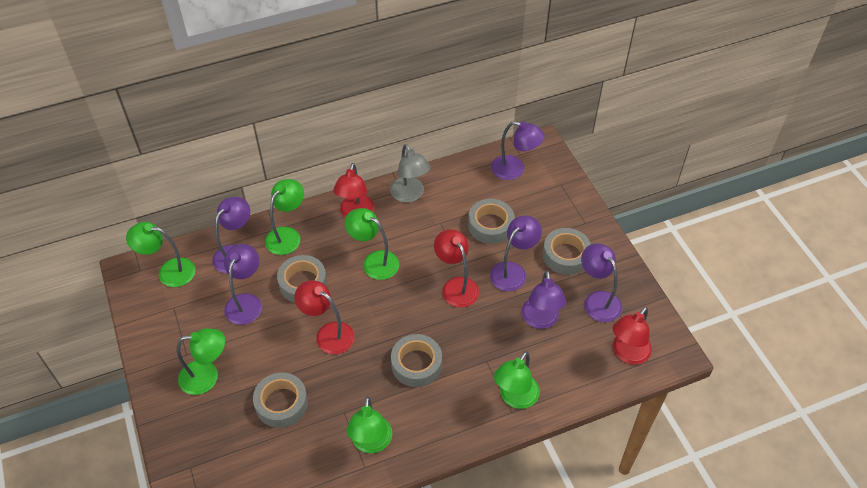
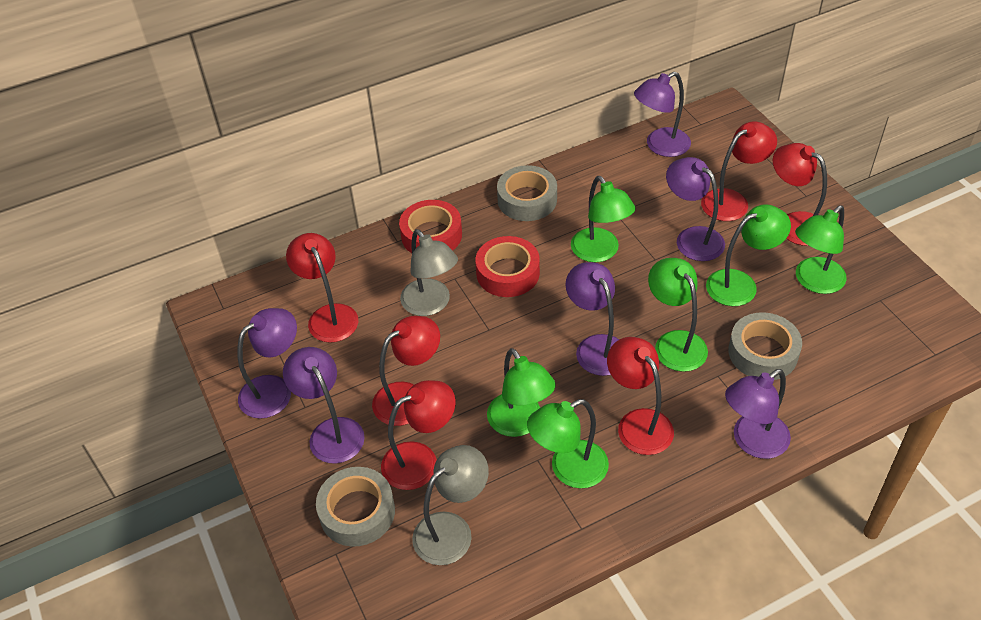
grey lamp: [390,144,430,203] = 1 -> [400,229,458,316] [412,445,489,565] = 2
grey tape: [253,372,308,428] [277,255,327,303] [391,334,442,387] [468,199,515,244] [543,228,591,275] = 5 -> [316,467,395,547] [497,165,557,221] [729,312,802,380] = 3
red lamp: [295,280,355,354] [333,163,375,218] [434,229,479,308] [613,307,652,365] = 4 -> [286,233,358,343] [372,316,440,426] [381,380,456,490] [607,337,674,455] [701,121,777,221] [773,143,827,246] = 6
red tape: none = 0 -> [399,200,462,253] [476,236,540,297] = 2

